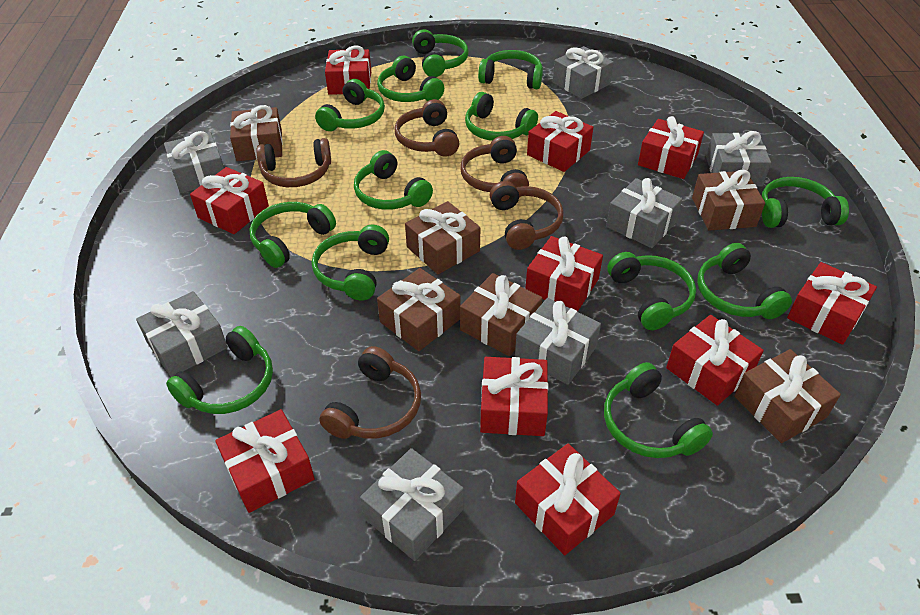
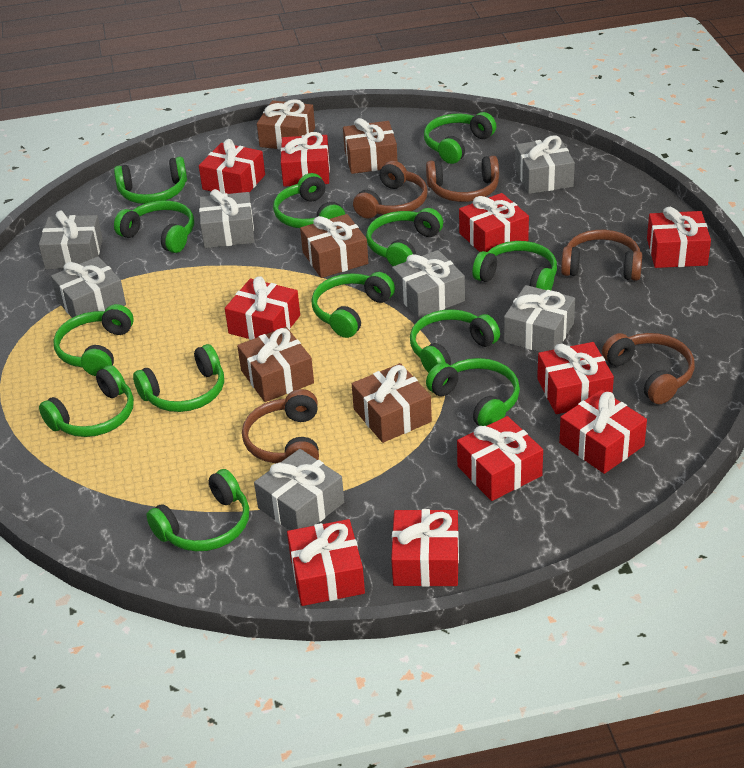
brown gift: [230,105,283,161] [377,268,460,351] [405,201,480,274] [460,273,543,356] [692,170,765,231] [734,349,841,443] = 6 -> [237,327,314,402] [257,99,315,150] [300,214,368,278] [343,118,398,174] [352,363,432,443] = 5

